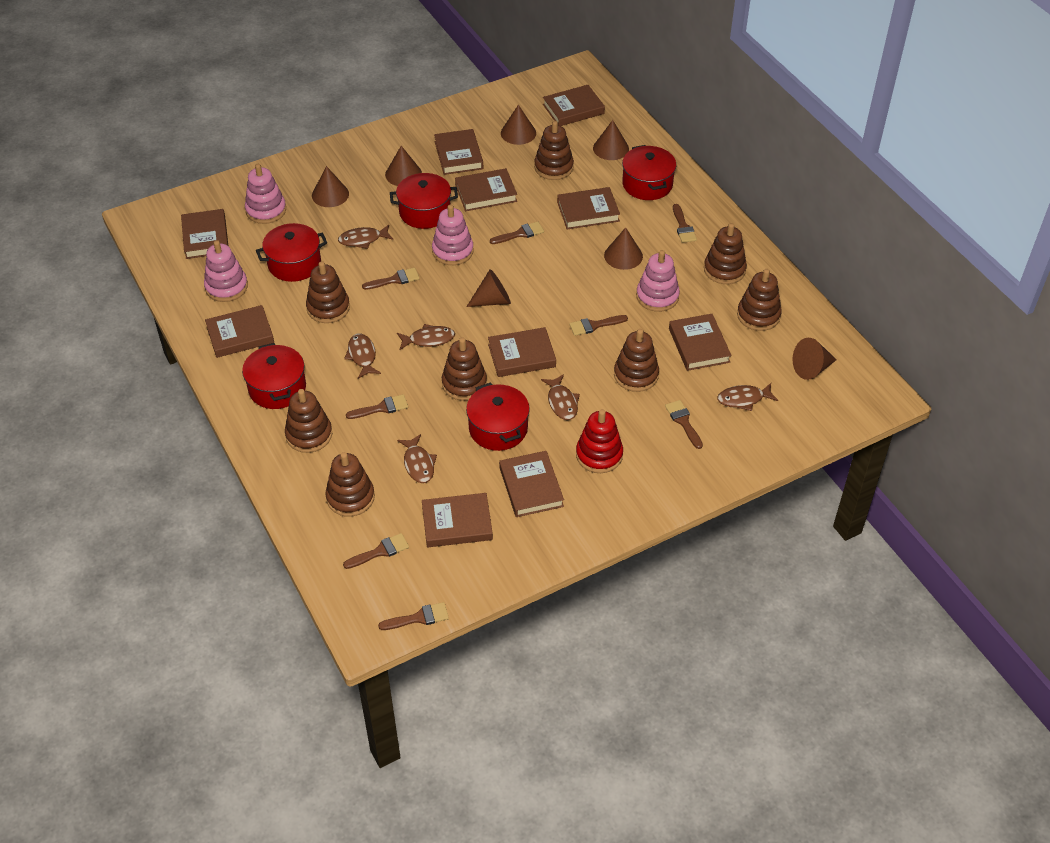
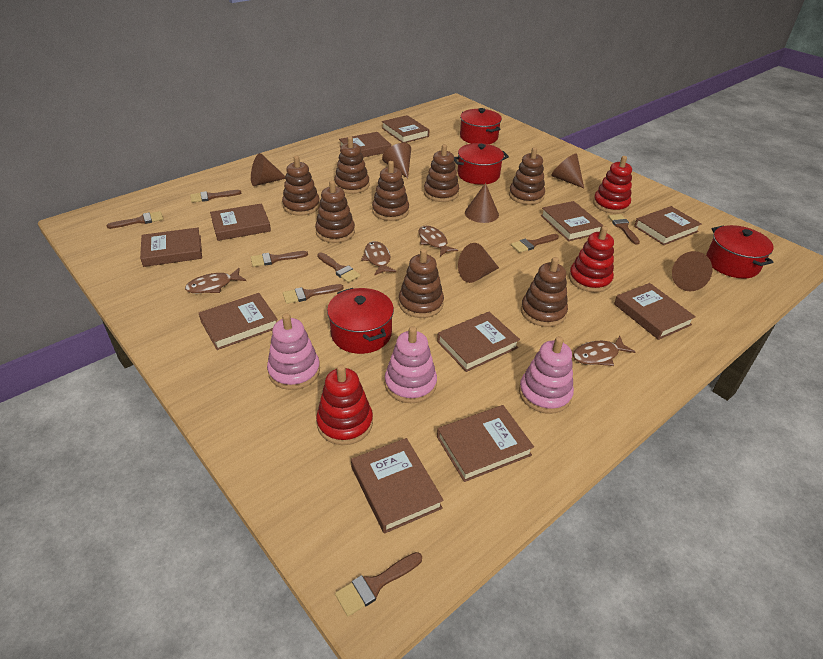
brown book: [181,209,228,259] [205,305,274,358] [422,493,493,547] [434,129,483,175] [455,168,517,211] [488,327,556,377] [499,451,564,517] [543,85,605,126] [557,187,620,229] [669,314,731,371] = 10 -> [140,228,202,267] [199,293,278,350] [210,203,271,241] [339,132,391,157] [351,438,444,534] [382,115,429,143] [437,312,520,372] [437,405,534,482] [541,201,603,241] [614,283,696,340] [634,206,701,245] = 11
brown cone: [312,166,349,207] [385,146,422,186] [467,269,511,307] [501,104,536,145] [593,120,629,160] [604,227,643,270] [792,338,837,380] = 7 -> [251,153,285,186] [382,143,411,178] [458,243,499,283] [465,183,499,223] [551,153,584,188] [672,251,712,291] = 6
brown fish: [338,225,393,249] [344,334,381,379] [397,324,455,350] [397,434,437,483] [541,374,580,420] [717,383,778,411] = 6 -> [185,268,246,293] [361,241,396,276] [418,226,458,256] [573,336,635,366] = 4
pink stacking toy: [204,240,248,302] [245,164,286,224] [432,204,474,265] [636,250,680,312] = 4 -> [267,313,320,390] [385,326,437,403] [519,336,574,414] = 3
red pot: [242,343,306,409] [256,223,327,282] [390,173,458,229] [466,382,530,451] [622,145,676,200] = 5 -> [327,288,394,354] [454,143,509,185] [460,108,502,144] [706,225,774,278] = 4
red stacking toy: [576,409,623,473] = 1 -> [316,364,373,445] [569,226,614,292] [593,156,632,214] = 3

